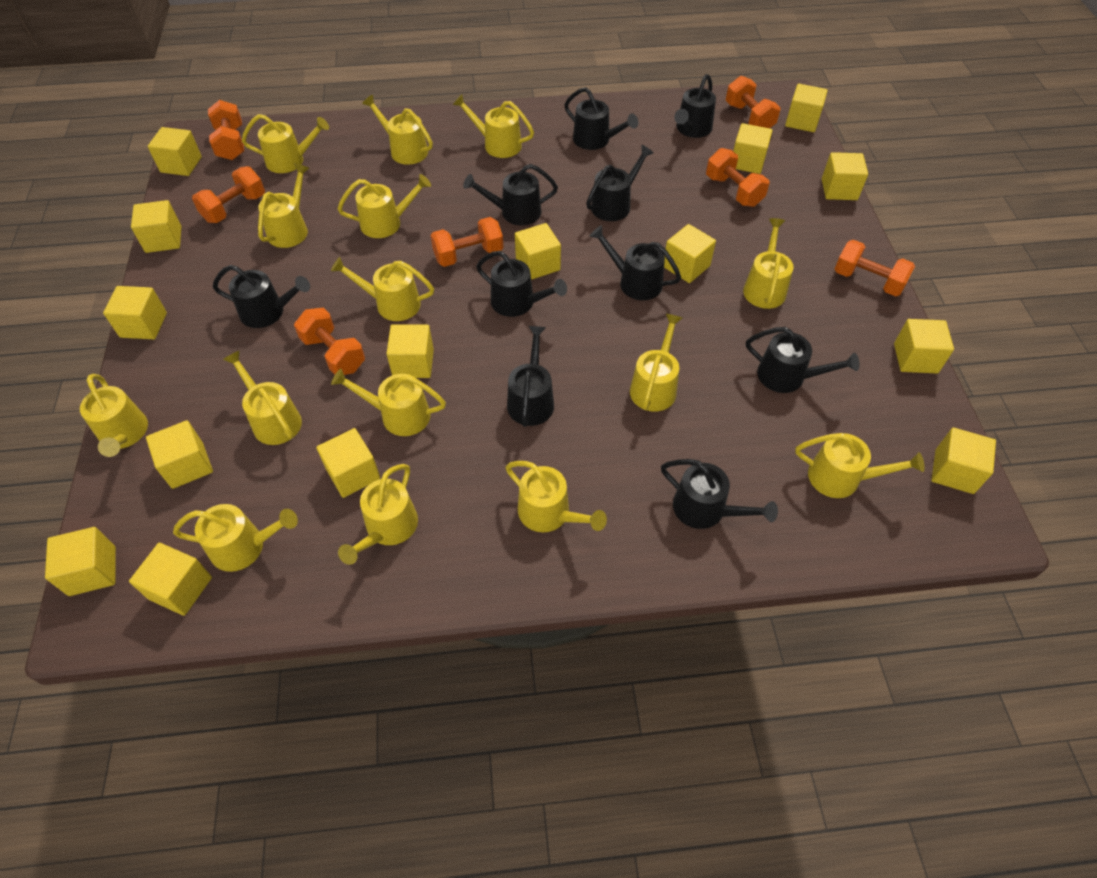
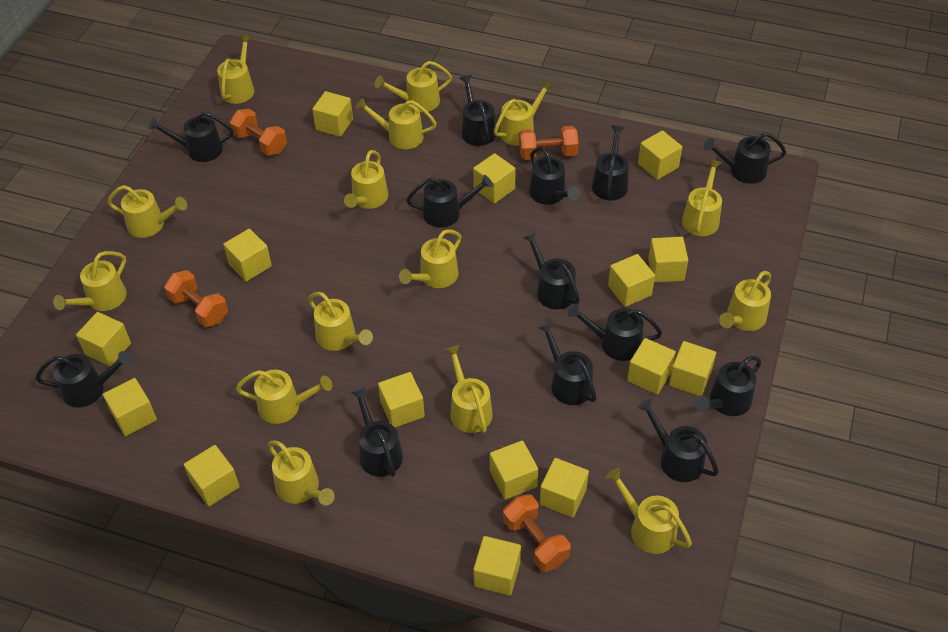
black watering can: [213,265,310,328] [463,164,558,225] [476,251,567,317] [507,326,554,427] [564,87,638,150] [586,145,654,221] [589,225,681,300] [661,459,778,529] [674,74,716,138] [746,327,860,393] = 10 -> [35,351,132,407] [148,112,233,162] [350,387,403,477] [406,175,493,228] [460,75,496,146] [523,232,580,309] [529,147,580,205] [537,321,597,405] [568,304,662,361] [592,126,629,200] [638,399,719,482] [694,356,762,416] [703,132,786,184] = 13
orange dumbbell: [192,166,265,223] [208,100,244,160] [294,308,365,375] [431,217,504,267] [706,148,769,207] [725,76,781,128] [835,240,915,296] = 7 -> [164,270,228,327] [230,109,287,156] [503,494,571,572] [519,126,579,160] = 4

